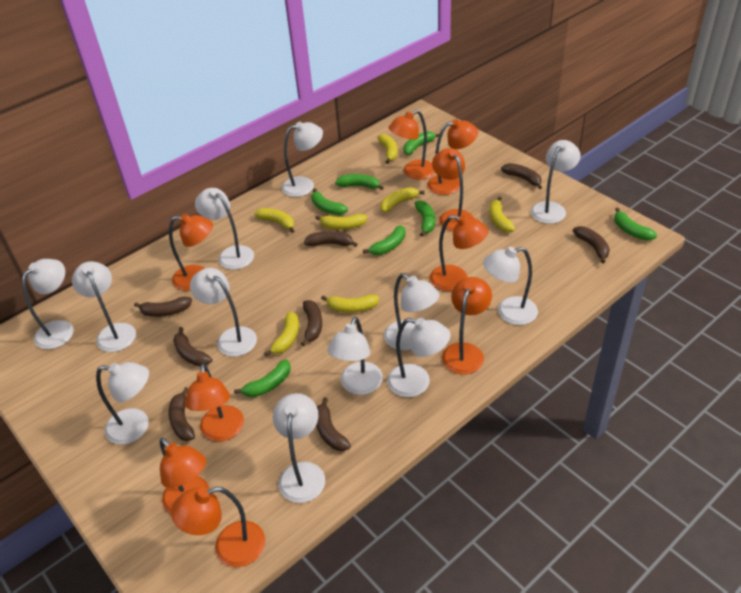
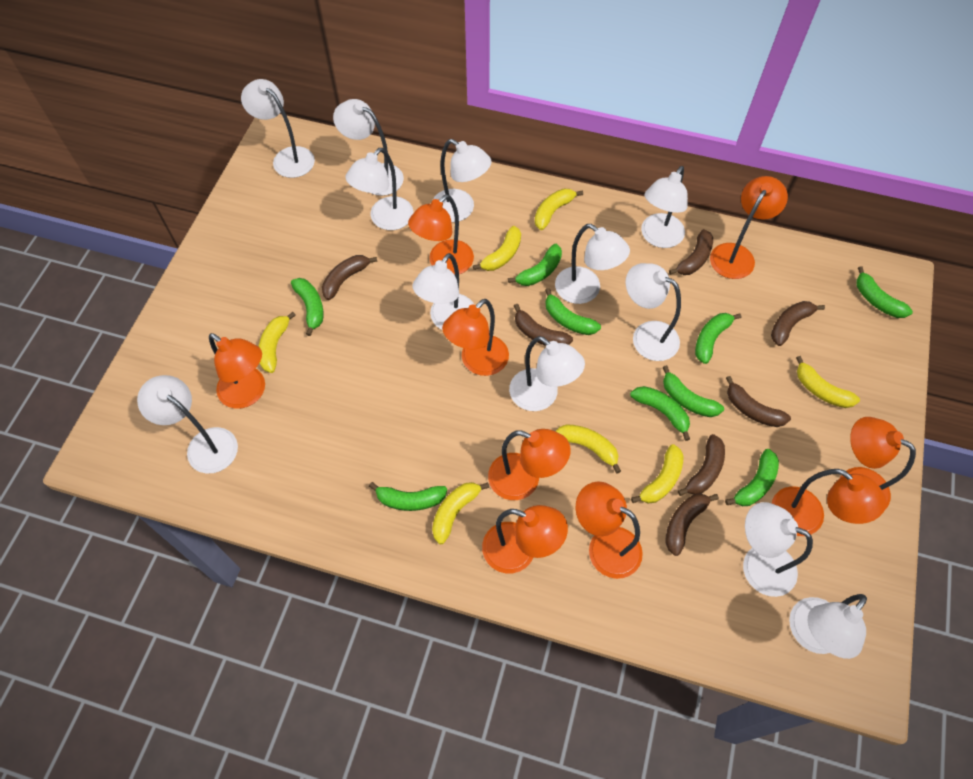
brown banana: [134,297,192,317] [168,387,195,441] [173,327,212,367] [301,300,322,346] [304,231,358,247] [316,397,351,451] [501,163,542,189] [573,226,610,263] = 8 -> [322,255,377,300] [514,304,573,346] [665,494,719,556] [669,229,713,275] [678,434,725,496] [726,376,791,427] [771,301,825,346] = 7
green banana: [234,360,291,397] [311,188,348,215] [335,174,384,190] [363,225,406,255] [404,131,440,155] [415,200,435,237] [614,208,657,241] = 7 -> [291,278,324,336] [369,482,447,511] [508,244,562,286] [545,288,601,335] [630,386,690,441] [662,365,724,417] [695,313,741,364] [725,449,779,506] [856,266,913,318] = 9

